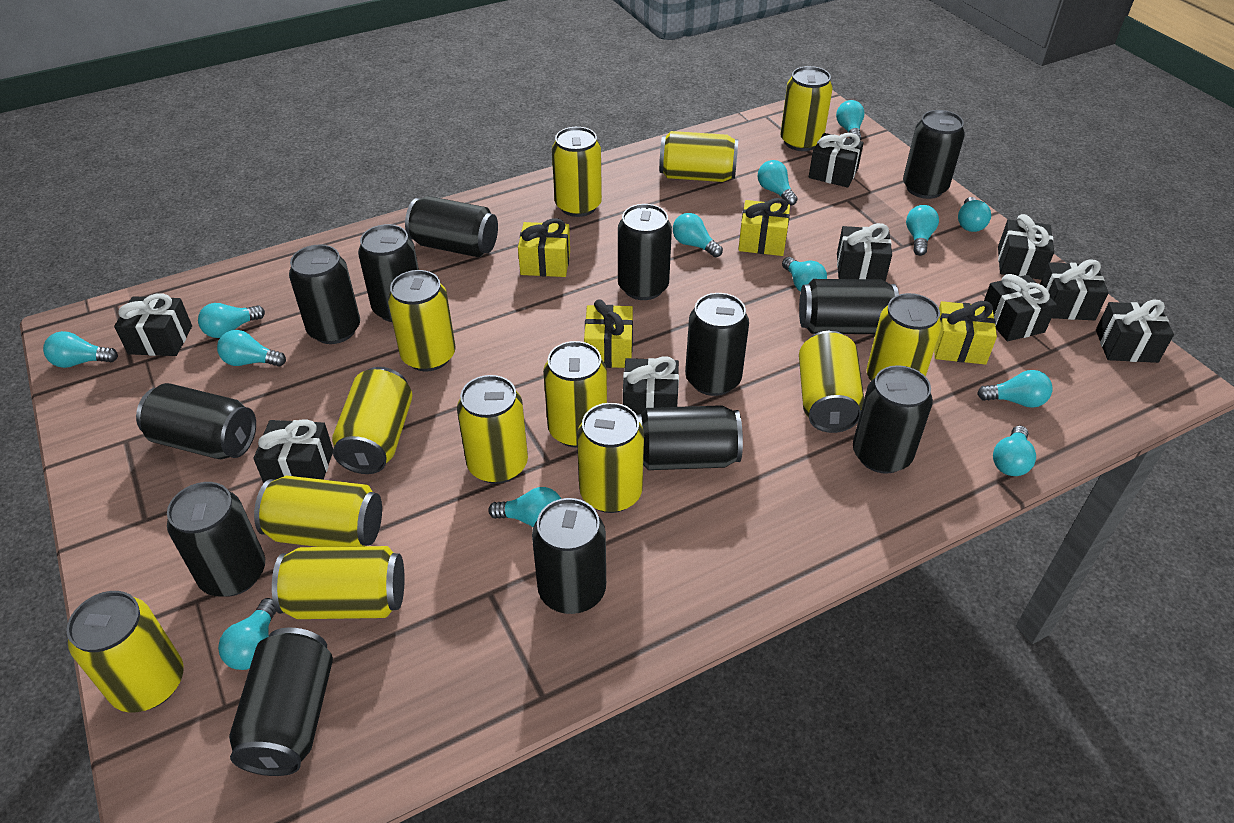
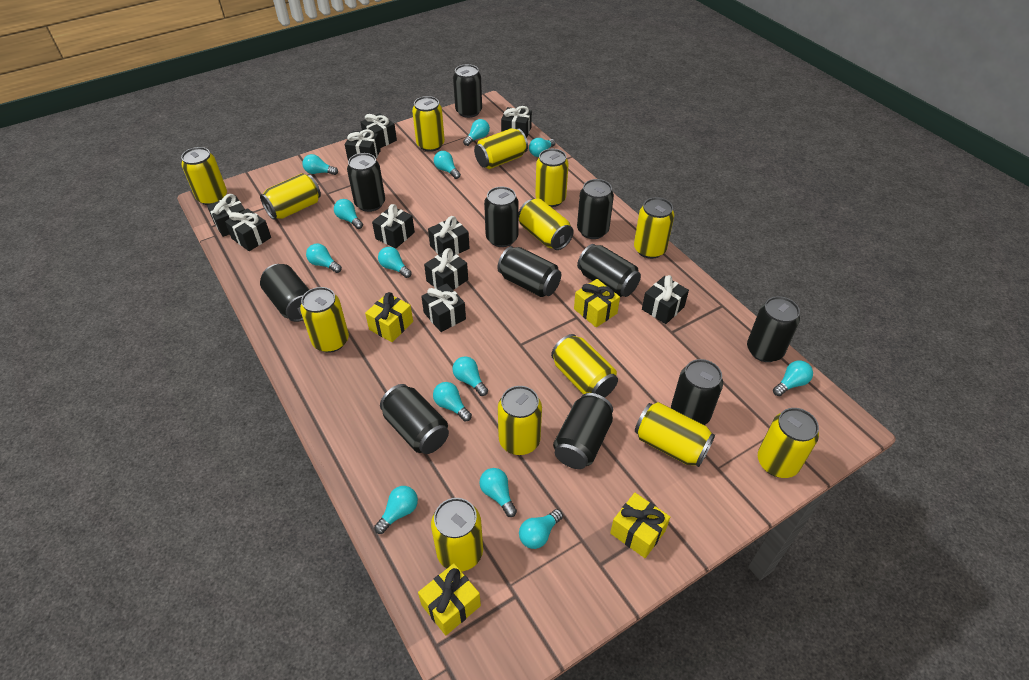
black can: [136,383,256,459] [167,482,265,597] [229,628,333,776] [289,244,360,344] [358,224,419,322] [405,196,498,257] [532,498,606,614] [618,204,672,300] [637,405,743,470] [685,293,749,396] [799,279,899,334] [853,365,933,474] [903,110,965,199] = 13 -> [260,264,309,322] [347,153,385,212] [380,384,449,454] [453,64,482,118] [484,187,519,247] [497,246,561,297] [553,393,613,469] [577,179,614,239] [577,244,641,297] [671,359,723,425] [747,296,800,362] = 11
black gift: [114,294,192,356] [253,419,333,483] [623,356,679,415] [809,133,864,188] [837,223,892,282] [984,274,1057,341] [998,214,1054,280] [1040,259,1109,320] [1096,300,1174,363] = 9 -> [207,194,245,237] [225,208,271,251] [345,129,381,160] [360,113,397,148] [372,204,415,249] [421,283,466,332] [424,248,468,290] [428,216,470,255] [501,106,532,138] [642,275,689,324] = 10

